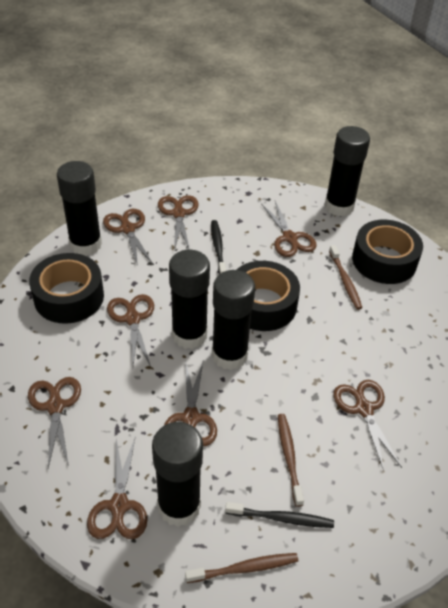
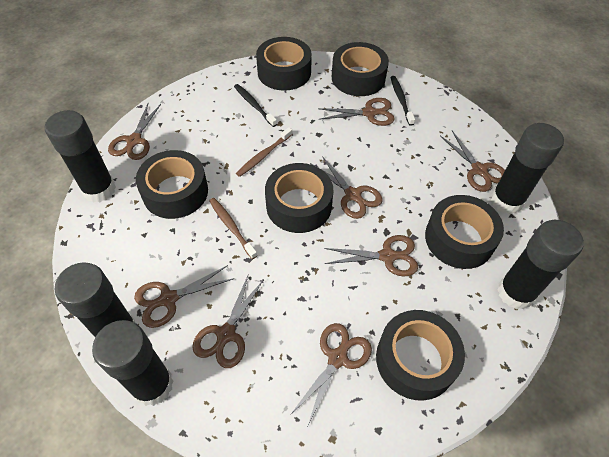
black tape: [29,253,104,324] [237,261,300,331] [352,220,423,284] = 3 -> [136,150,208,219] [256,37,312,91] [265,163,333,233] [332,42,389,96] [376,310,465,401] [425,195,504,269] = 6
brown toothbrush: [185,553,298,583] [278,414,304,507] [329,245,362,310] = 3 -> [209,198,257,259] [236,127,293,177] = 2

